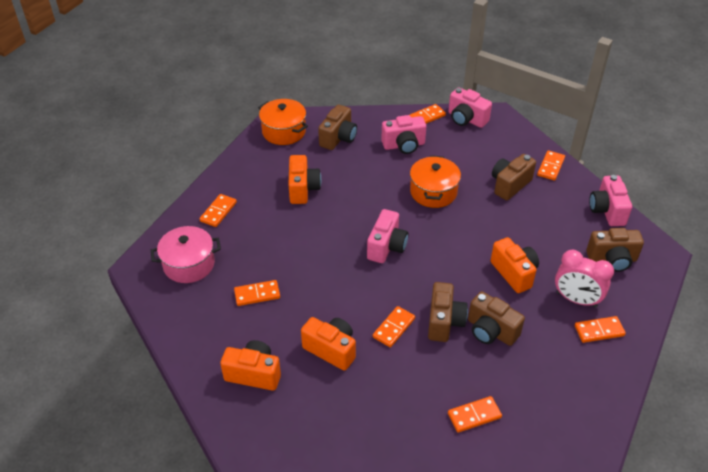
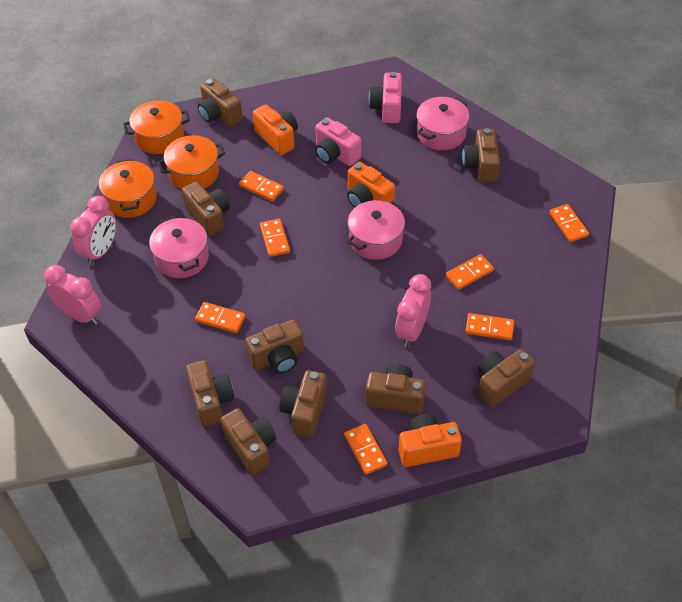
brown camera: [318,104,357,150] [428,282,468,342] [468,291,525,346] [492,154,536,201] [586,228,644,272] = 5 -> [182,181,230,236] [186,360,234,427] [198,78,243,127] [221,408,276,475] [245,320,304,373] [279,370,327,437] [366,364,426,414] [462,128,500,182] [478,349,535,407] = 9
orange camera: [220,340,281,391] [288,155,321,204] [301,317,356,371] [491,237,539,293] = 4 -> [253,104,298,155] [347,162,395,207] [398,414,462,467] = 3
orange pot: [258,99,308,145] [410,155,461,208] = 2 -> [99,159,157,218] [123,100,190,154] [157,135,225,189] = 3
pink camera: [367,209,408,263] [381,115,426,154] [448,87,492,128] [589,175,632,226] = 4 -> [315,117,361,166] [369,72,402,123] = 2
pink clock: [555,250,614,308] = 1 -> [44,265,101,325] [70,196,116,265] [395,274,431,347] = 3
pink pot: [151,226,221,283] = 1 -> [149,216,209,278] [347,200,405,260] [416,97,469,150] = 3

